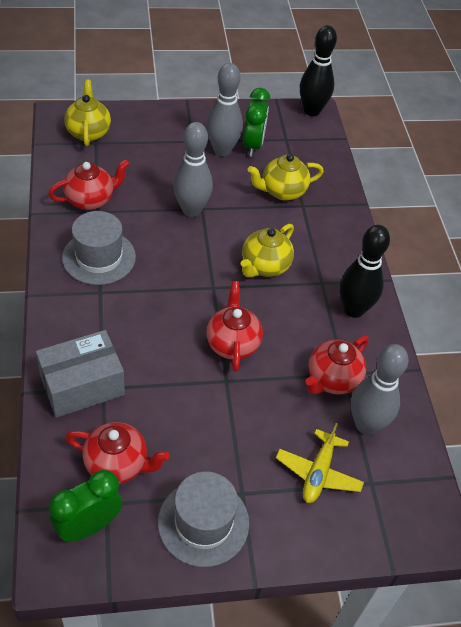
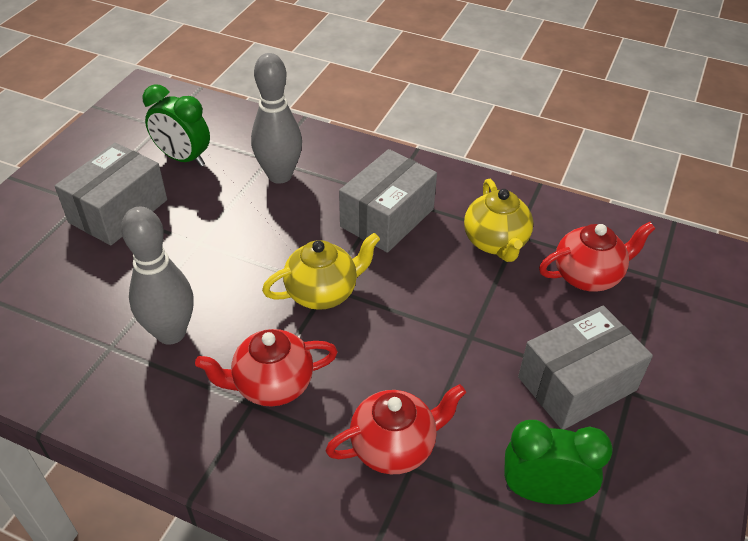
black bowling pin: [300,25,337,116] [340,225,390,318] = 2 -> none = 0
grey bowling pin: [173,122,213,217] [206,63,243,156] [351,344,409,435] = 3 -> [121,207,194,345] [251,53,302,184] = 2
grey box: [36,330,125,418] = 1 -> [55,143,167,245] [339,149,437,253] [518,306,653,429] = 3
grey hat: [62,211,136,285] [158,472,249,567] = 2 -> none = 0
red teapot: [48,159,130,210] [65,422,170,484] [206,281,263,372] [305,336,369,395] = 4 -> [195,329,338,407] [325,384,466,474] [539,222,656,292] = 3
yellow plane: [276,423,364,503] = 1 -> none = 0
yellow teapot: [64,80,111,146] [241,224,294,278] [248,154,324,201] = 3 -> [262,233,380,310] [464,179,533,262] = 2

